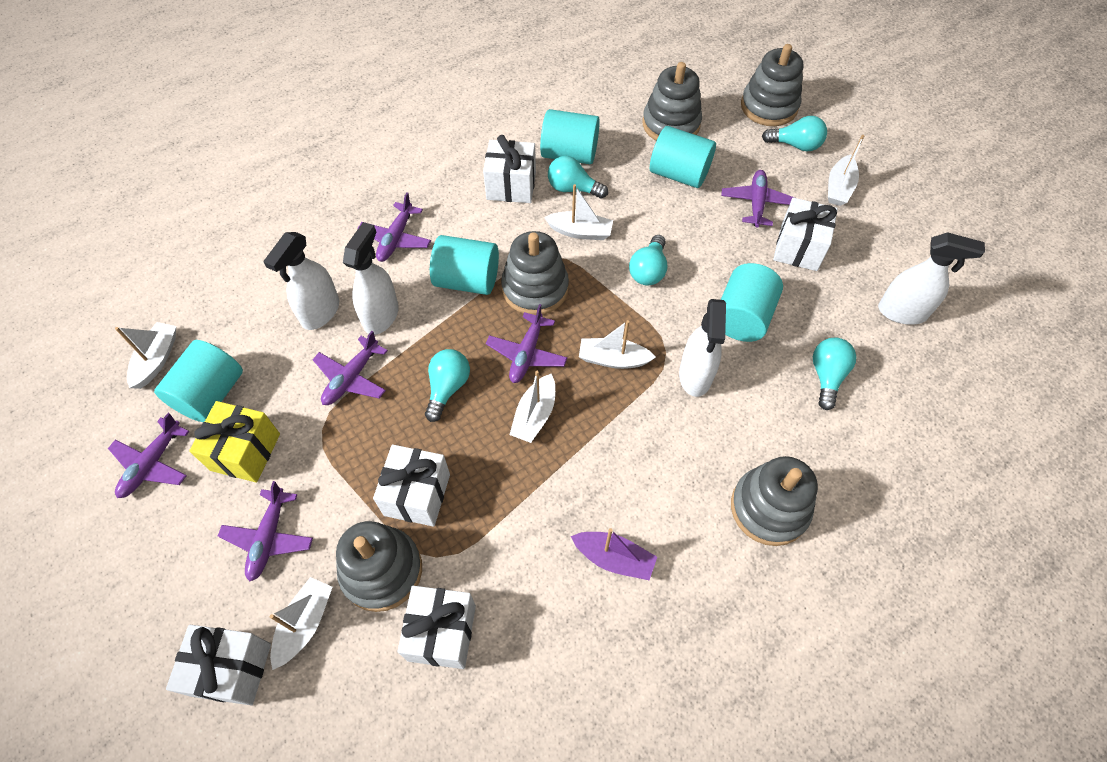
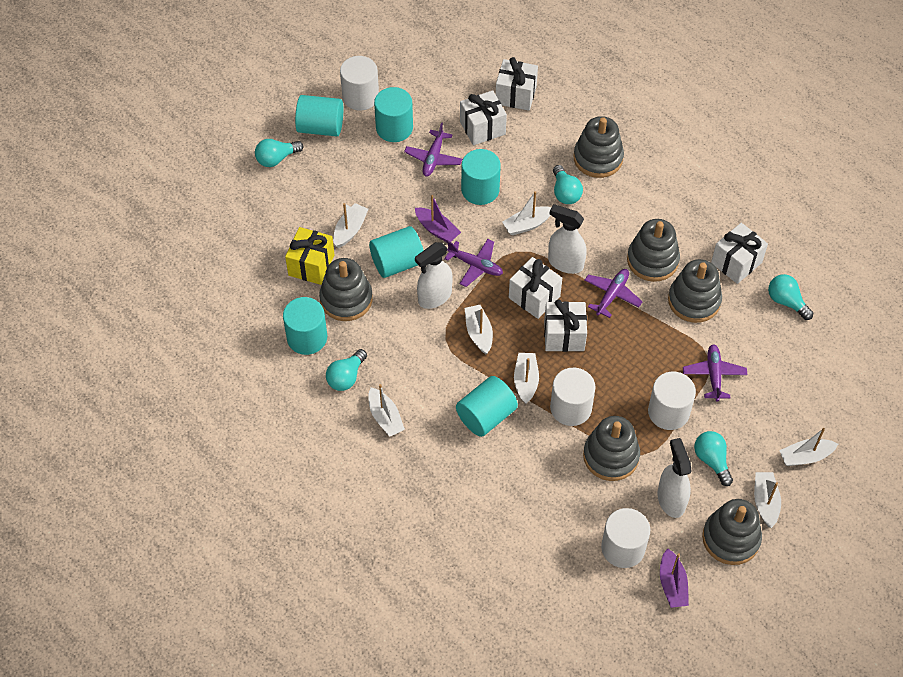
grey stacking toy: [336,521,422,612] [501,231,569,315] [642,62,702,141] [731,456,818,546] [741,44,803,126] = 5 -> [319,258,373,321] [574,116,624,178] [583,416,640,481] [627,219,680,282] [668,259,722,323] [702,499,762,565] = 6
purple boat: [571,528,657,580] = 1 -> [415,195,461,243] [660,548,689,608] = 2
purple plane: [108,413,190,498] [218,481,313,581] [312,331,388,405] [358,192,431,262] [486,304,567,383] [721,170,795,228] = 6 -> [404,122,462,176] [444,239,503,287] [584,269,643,318] [683,344,747,401] = 4
turquoise cylinder: [154,340,243,422] [430,235,499,295] [540,109,600,164] [650,126,716,188] [721,263,783,342] = 5 -> [283,297,327,355] [295,95,343,136] [369,226,424,278] [374,87,413,142] [456,376,518,437] [461,149,501,205] = 6
white boat: [115,322,176,389] [270,577,332,670] [509,371,555,443] [544,184,613,240] [579,320,656,369] [828,135,864,206] = 6 -> [333,203,368,248] [368,384,405,437] [464,305,493,354] [502,191,551,235] [514,353,539,404] [754,472,781,528] [779,428,838,466] = 7
white cylinder: none = 0 -> [340,56,379,110] [550,368,596,426] [601,508,650,568] [648,372,696,430] = 4
white spray bottle: [264,232,339,330] [343,222,399,335] [679,299,726,397] [878,232,985,325] = 4 -> [415,242,453,309] [548,204,587,274] [657,438,692,518] = 3

